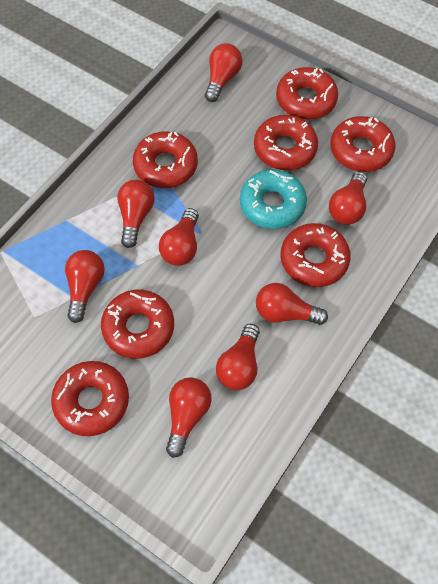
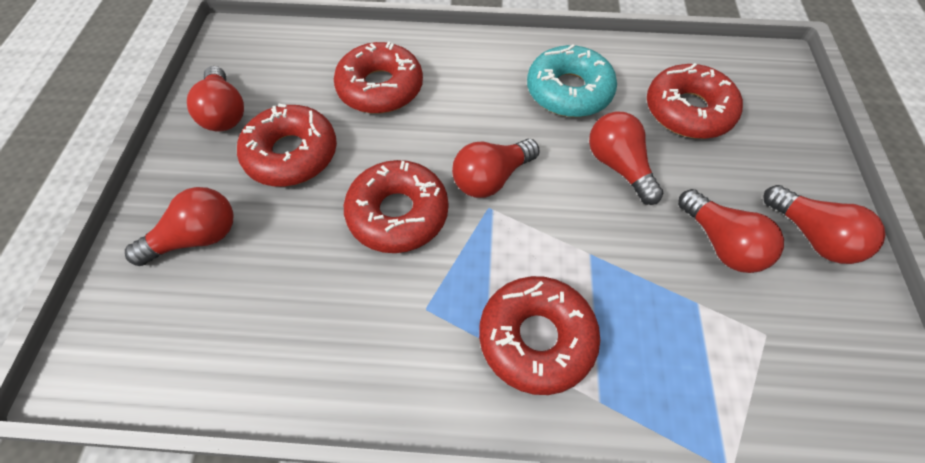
red donut: [51,361,129,436] [101,290,174,359] [133,131,198,188] [254,115,318,170] [276,67,338,120] [280,223,351,287] [330,116,395,172] = 7 -> [237,104,337,187] [334,42,423,114] [344,160,448,253] [479,276,600,395] [647,63,743,139] = 5
red light bulb: [65,250,105,323] [117,180,155,248] [159,208,199,266] [166,377,211,458] [205,43,242,102] [216,324,260,390] [256,283,328,325] [329,171,367,225] = 8 -> [125,187,233,266] [187,66,244,131] [452,139,540,198] [589,112,664,205] [678,189,784,273] [763,185,886,264] = 6

